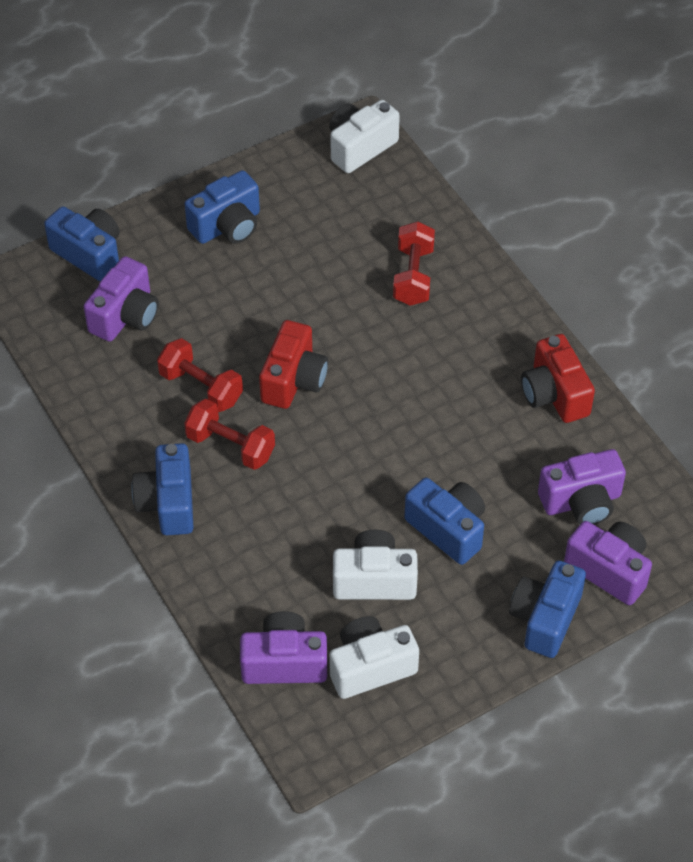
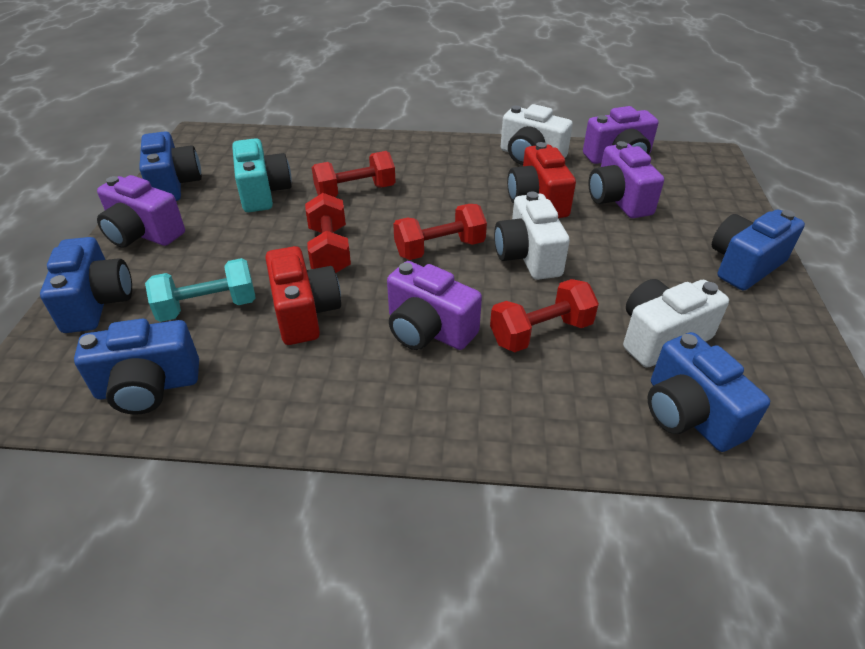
red dumbbell: [157,338,243,412] [184,399,275,470] [393,221,435,306] = 3 -> [305,193,351,273] [312,151,396,197] [393,204,487,260] [490,279,599,352] = 4
turquoise camera: none = 0 -> [232,138,291,212] = 1
turquoise dumbbell: none = 0 -> [145,258,255,322] = 1

